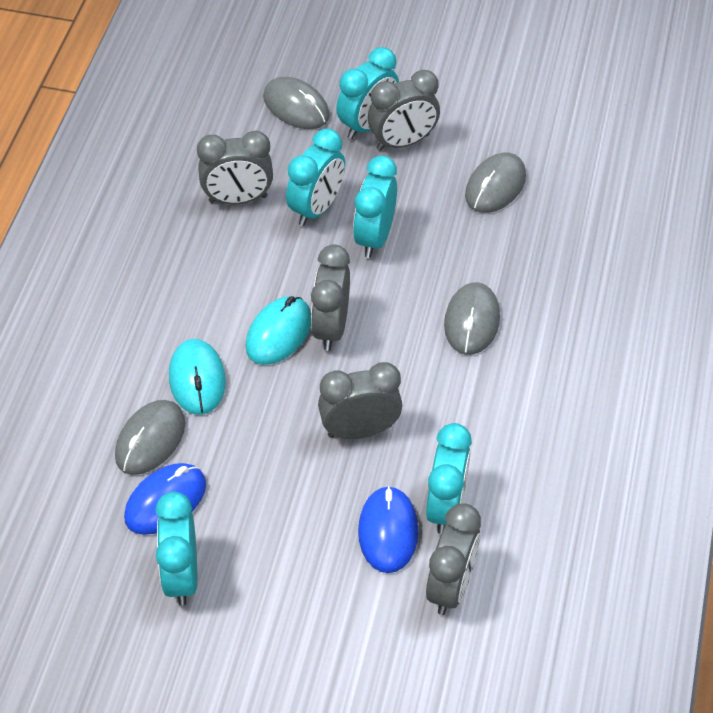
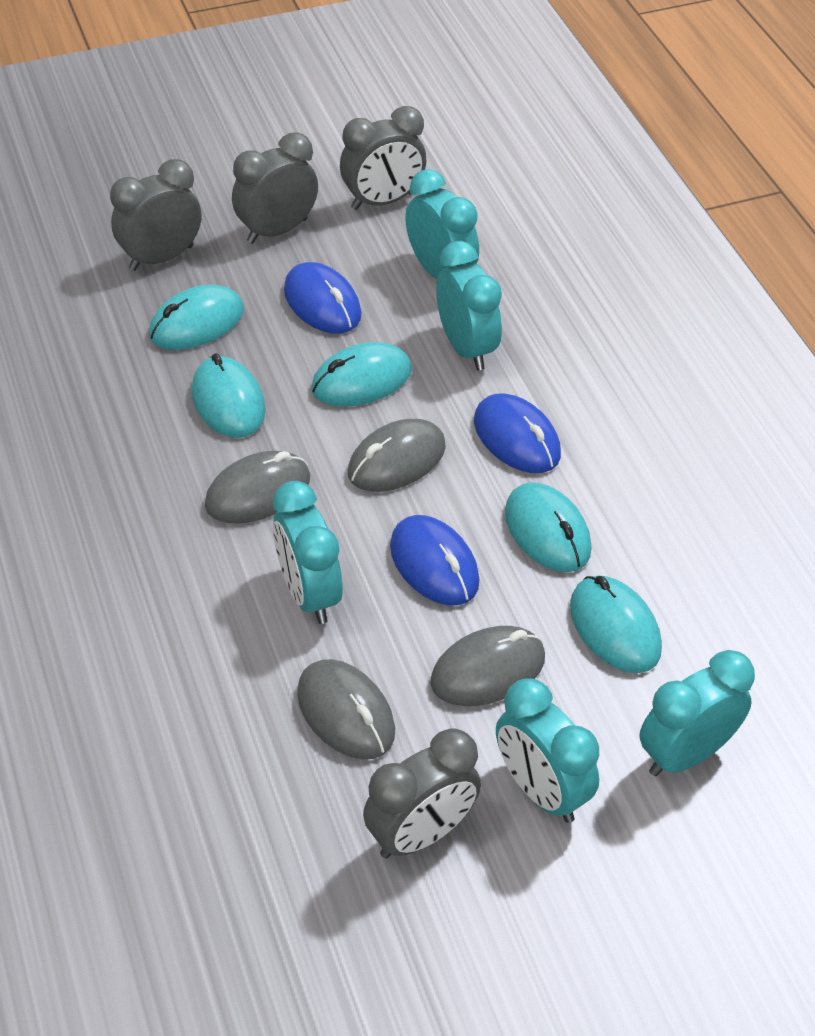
blue mouse: [124,463,206,535] [358,485,418,573] = 2 -> [284,262,361,333] [390,515,480,605] [474,394,561,473] = 3
grey clock: [197,131,273,204] [311,245,350,351] [318,362,402,439] [368,70,440,151] [426,503,481,615] = 5 -> [110,159,201,271] [232,132,318,244] [340,106,426,210] [363,728,481,859] = 4
turquoise mouse: [169,339,226,415] [245,296,311,365] = 2 -> [149,285,244,350] [192,353,266,438] [311,342,412,406] [505,482,592,572] [570,575,662,673] = 5

